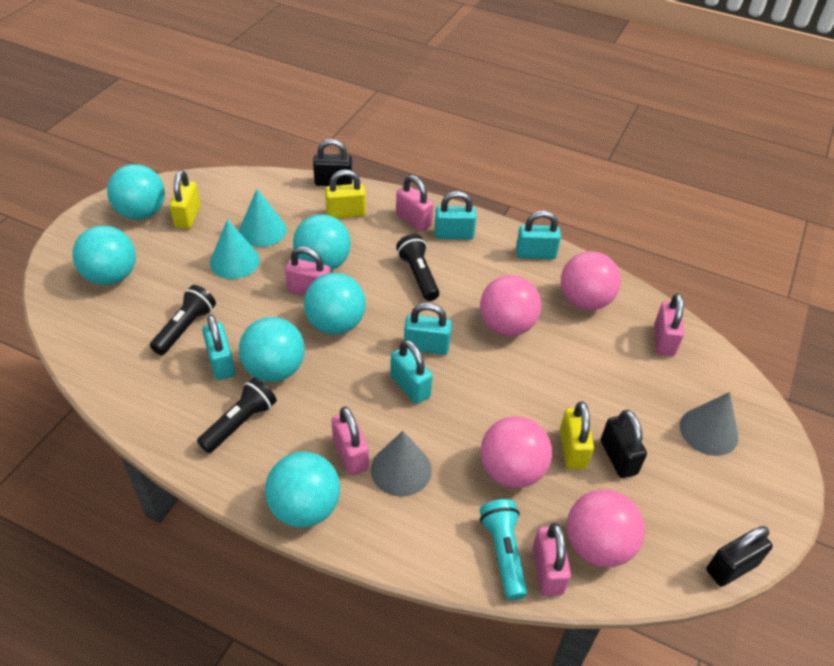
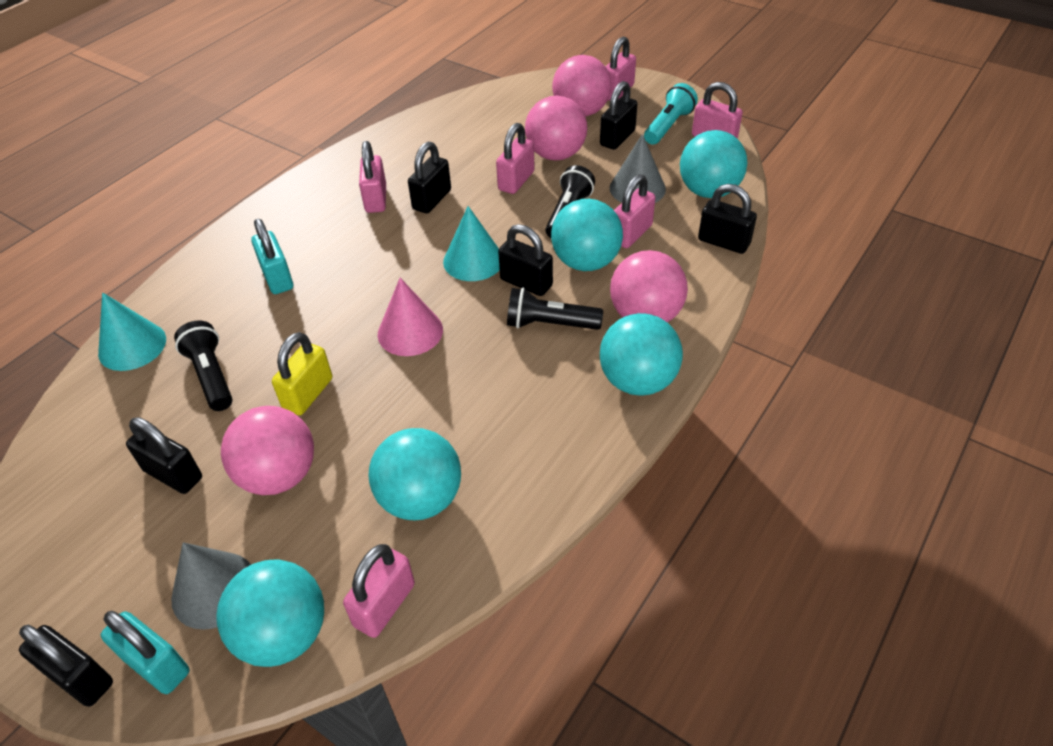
black padlock: [313,139,352,186] [601,410,647,478] [706,526,773,587] = 3 -> [19,625,113,707] [126,417,202,494] [408,142,451,213] [498,224,553,296] [600,81,637,150] [698,184,757,254] = 6
pink cone: none = 0 -> [378,278,443,356] = 1
pink padlock: [285,246,331,296] [332,406,369,475] [396,175,434,231] [532,523,571,596] [654,293,684,356] = 5 -> [343,544,415,638] [359,141,386,213] [496,123,535,194] [606,36,636,101] [614,174,655,248] [692,82,743,139] = 6
turquoise ball: [73,226,136,285] [107,164,165,220] [239,317,305,382] [265,452,340,527] [293,214,351,271] [304,273,366,334] = 6 -> [216,559,324,667] [368,428,461,520] [551,199,623,271] [600,313,683,395] [680,130,747,198] = 5
turquoise padlock: [202,314,235,380] [390,339,433,404] [404,303,452,355] [434,191,477,240] [516,211,561,259] = 5 -> [101,611,190,694] [251,219,293,294] = 2
yellow padlock: [170,170,201,229] [325,170,366,218] [559,401,594,469] = 3 -> [272,332,332,415] = 1

